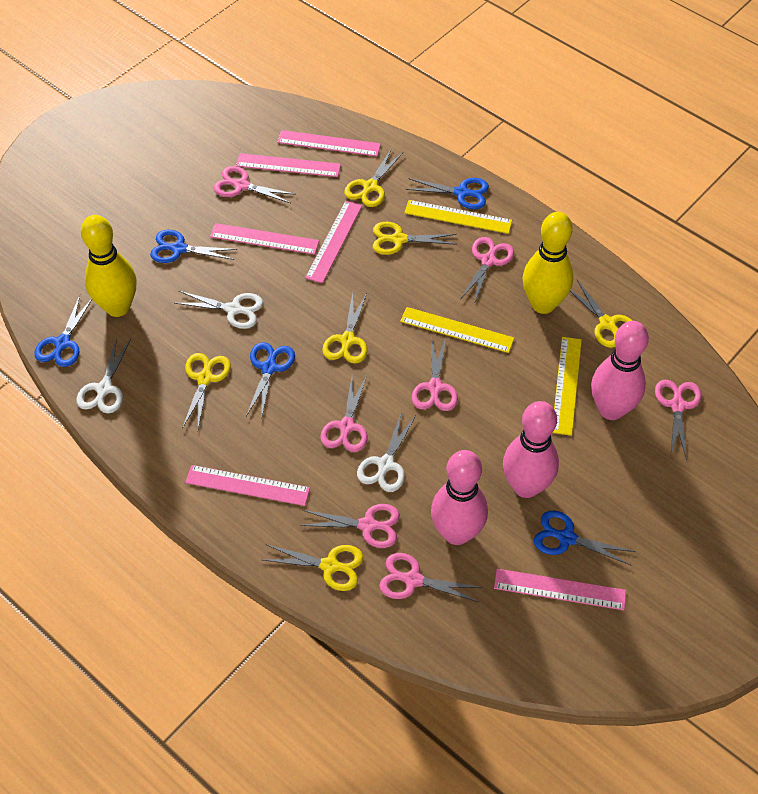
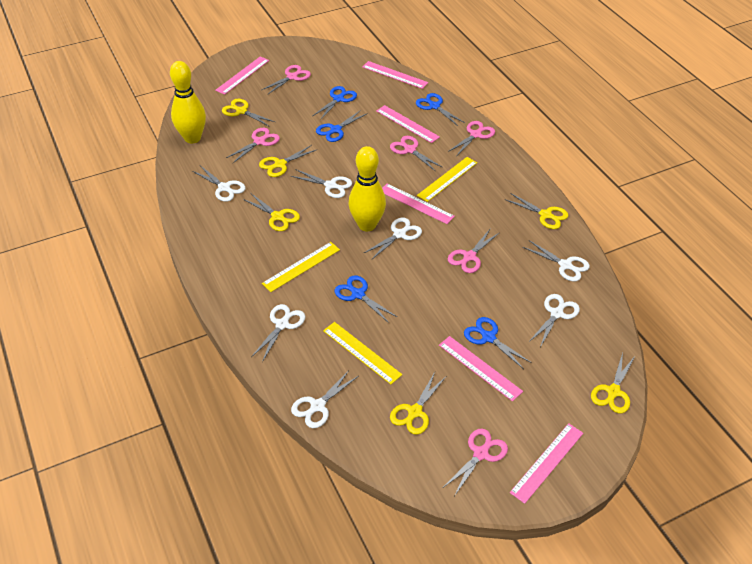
pink bowling pin: [431,450,488,545] [503,401,559,498] [591,321,649,420] = 3 -> none = 0
pink scissors: [214,166,296,203] [300,504,400,548] [320,376,367,452] [379,553,483,602] [412,337,458,411] [461,237,514,304] [655,380,702,460] = 7 -> [226,128,280,163] [261,65,311,95] [390,136,442,171] [444,428,508,496] [448,121,495,155] [448,229,500,273] = 6
white scissors: [76,337,131,413] [175,291,263,329] [357,411,416,492] = 3 -> [192,166,246,202] [251,304,306,362] [291,169,352,198] [291,369,359,428] [364,218,422,260] [523,240,590,282] [529,294,580,347] = 7

